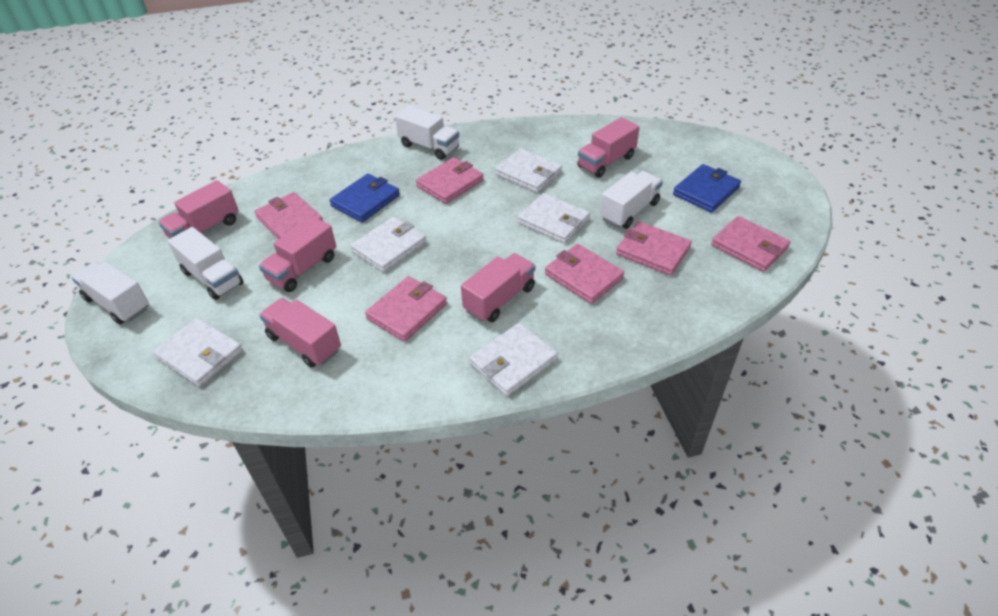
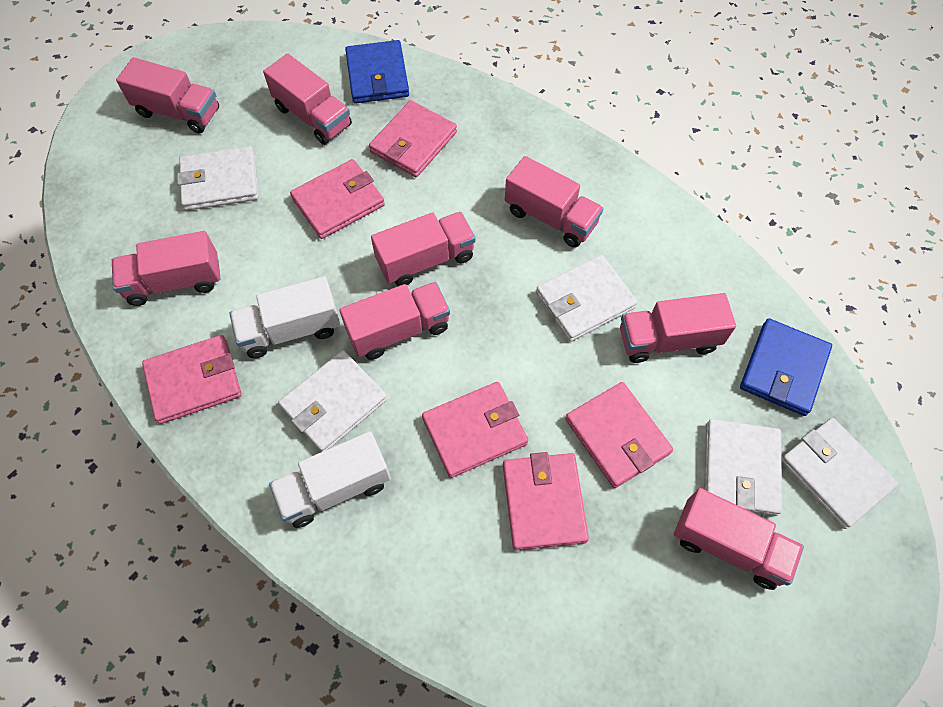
pink truck: [158,180,239,239] [259,216,336,292] [259,298,341,368] [461,253,535,322] [577,117,640,178] = 5 -> [112,231,220,306] [116,57,219,133] [263,54,352,145] [340,282,450,360] [371,212,476,286] [505,156,604,248] [620,293,736,363] [674,488,804,590] = 8
white truck: [71,262,149,324] [168,227,243,300] [395,106,459,160] [600,171,663,229] = 4 -> [230,276,340,358] [269,431,391,528] = 2

